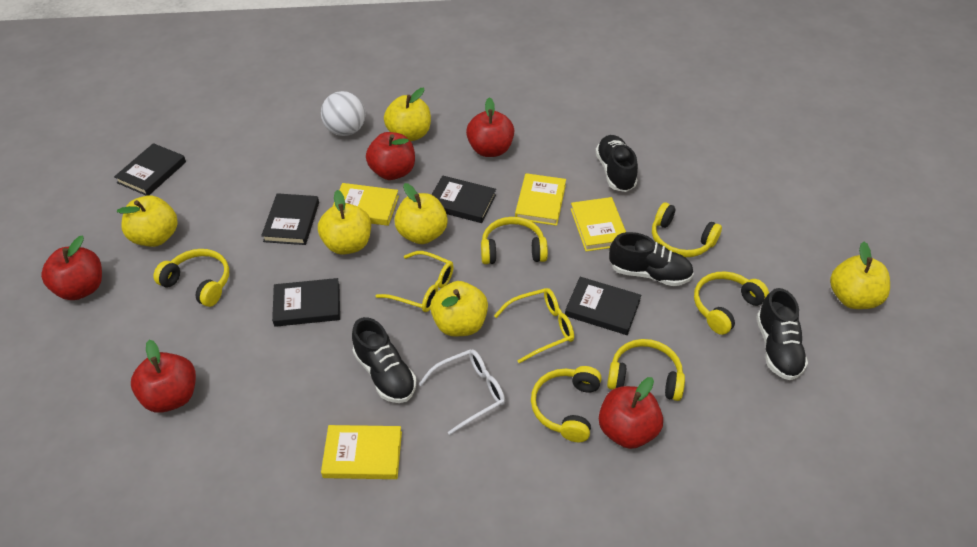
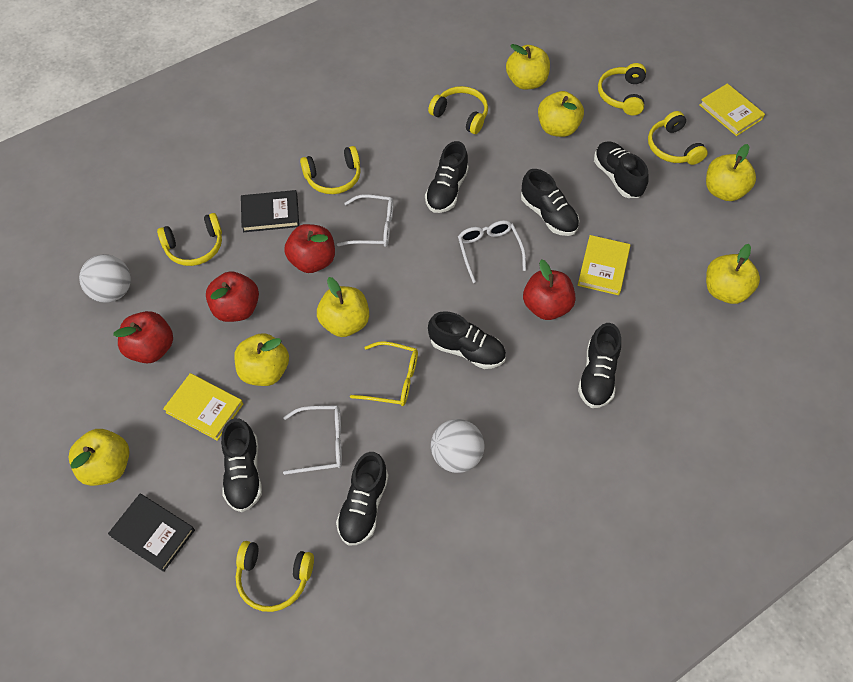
black book: [114,143,186,196] [261,193,319,245] [272,278,340,327] [431,176,496,223] [565,277,641,335] = 5 -> [108,494,195,572] [241,190,299,232] = 2
black shoe: [352,317,416,403] [595,135,638,192] [609,232,694,286] [756,288,808,380] = 4 -> [221,418,262,512] [336,452,389,546] [425,141,469,213] [428,311,506,369] [521,169,579,236] [578,323,621,408] [594,141,648,198] = 7
red apple: [41,236,102,300] [131,340,196,413] [366,132,415,180] [466,97,514,157] [599,377,663,449] = 5 -> [113,311,173,364] [206,271,259,322] [284,224,335,273] [523,259,575,320] = 4
white ball: [321,91,365,136] = 1 -> [79,254,131,303] [431,419,485,473] = 2
white glasses: [419,349,505,435] = 1 -> [283,405,342,475] [337,195,394,247] [458,220,526,283] = 3
yellow apple: [117,195,178,247] [318,190,371,255] [384,88,431,141] [394,183,448,244] [430,281,488,337] [830,242,890,309] = 6 -> [69,429,129,486] [234,333,289,386] [317,277,369,337] [506,44,550,90] [538,91,584,137] [706,144,756,201] [706,244,760,304] = 7
yellow book: [321,425,402,479] [333,183,399,226] [515,173,566,226] [571,197,626,252] = 4 -> [163,373,243,441] [578,235,631,295] [699,83,765,136] = 3
yellow glasses: [375,251,454,312] [494,288,574,363] = 2 -> [350,341,418,406] = 1

